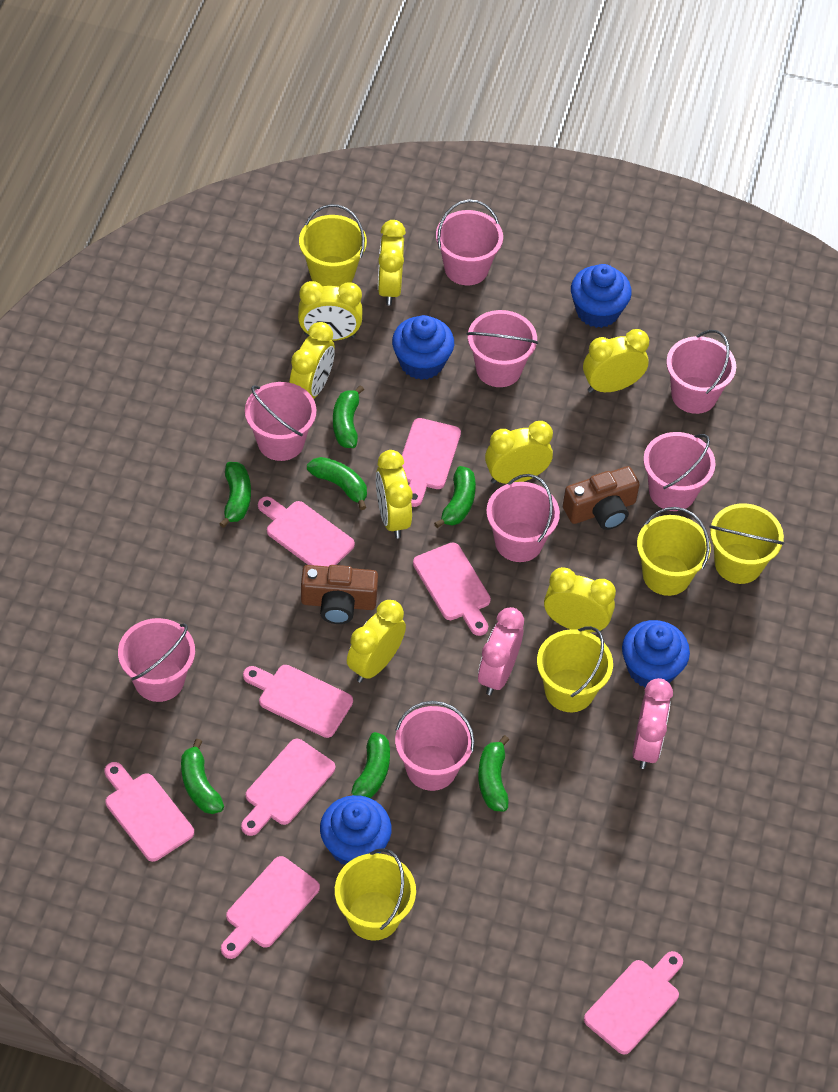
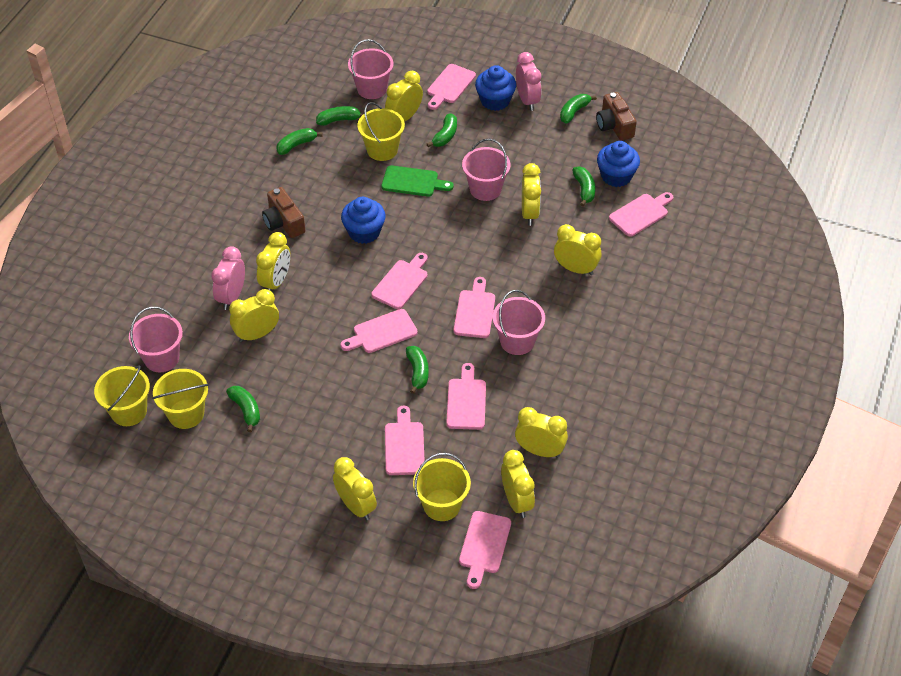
blue cupcake: [320,795,392,865] [392,315,454,380] [571,264,632,328] [622,620,690,687] = 4 -> [341,197,386,244] [475,65,516,111] [597,141,640,187] = 3
green cutting board: none = 0 -> [381,165,453,197] = 1
pink bucket: [118,618,195,702] [245,382,316,461] [395,701,475,791] [436,199,503,285] [466,310,538,387] [486,474,560,562] [643,432,716,511] [666,330,736,414] = 8 -> [129,307,183,372] [348,39,393,99] [462,139,510,201] [493,290,545,355] = 4
yellow bucket: [299,204,367,287] [335,848,416,941] [537,626,613,712] [637,507,711,596] [709,504,784,584] = 5 -> [94,365,150,426] [152,369,209,429] [357,102,405,161] [413,453,471,521] = 4

